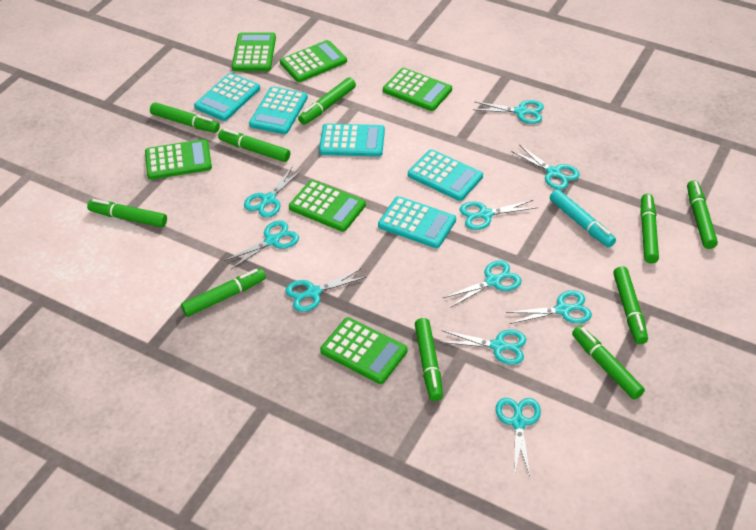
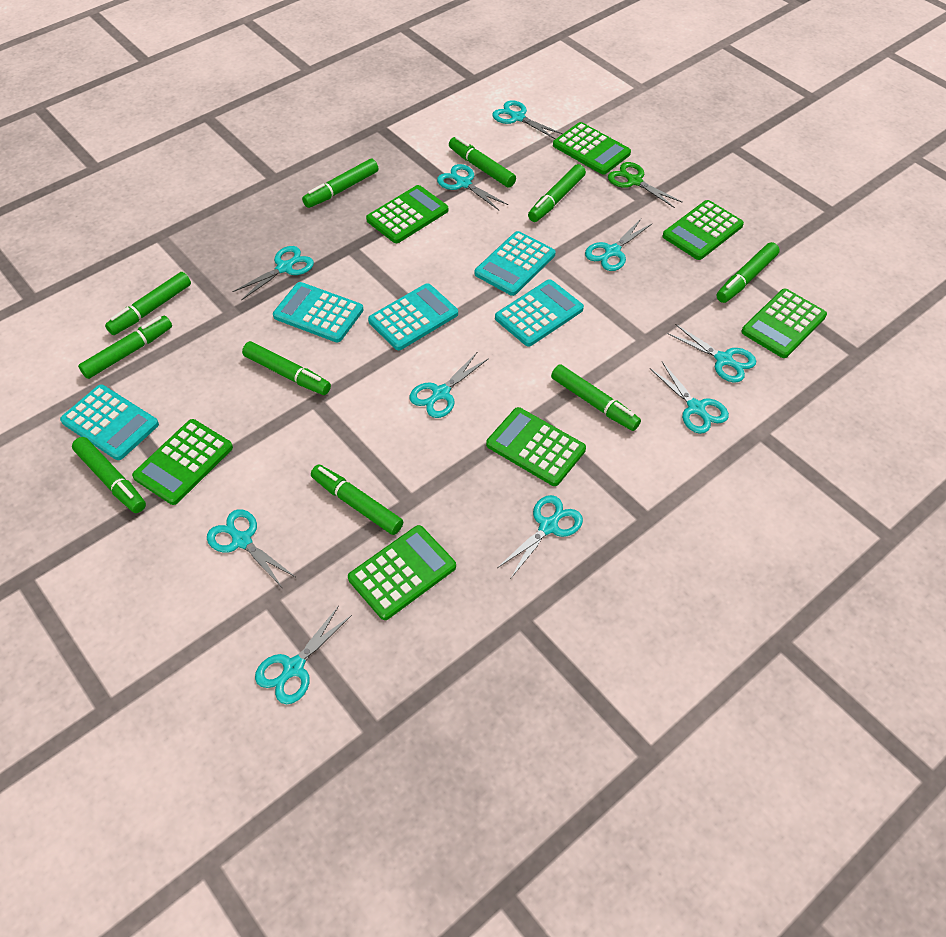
green calculator: [145,139,212,180] [232,32,276,71] [280,40,347,82] [289,180,366,232] [320,317,407,384] [383,68,452,111] = 6 -> [132,419,233,505] [348,525,456,620] [366,185,448,243] [486,407,586,486] [553,122,631,175] [663,200,744,260] [741,289,827,358] = 7
green scissors: none = 0 -> [608,162,683,208] = 1
turquoise marker: [550,189,616,247] = 1 -> none = 0

